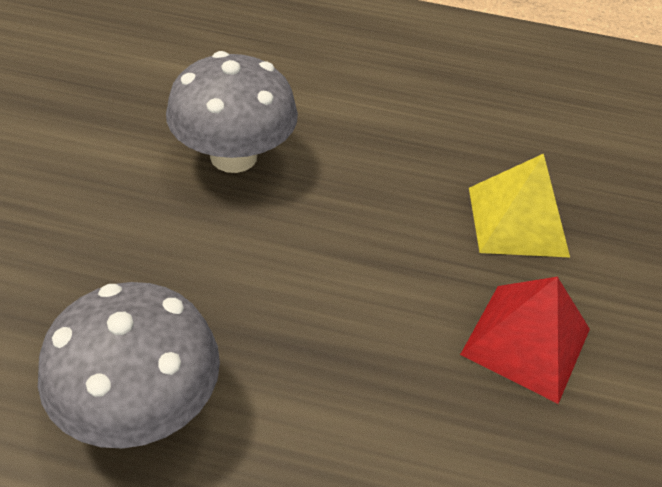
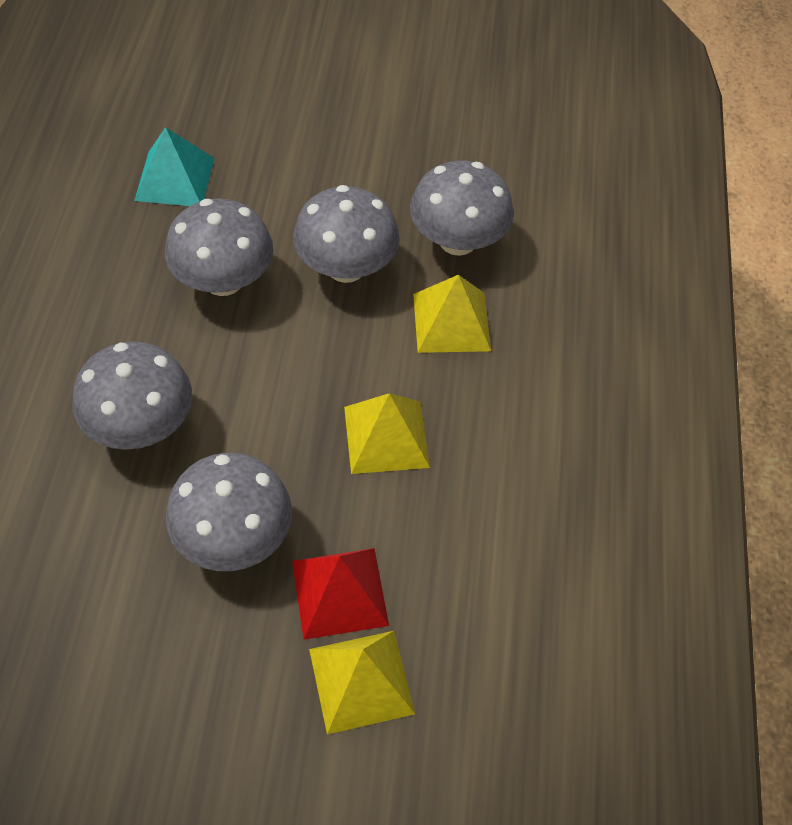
grey mushroom: [38,282,220,449] [166,51,298,173] = 2 -> [72,342,192,450] [165,199,273,296] [166,453,292,571] [293,185,400,283] [410,161,514,256] = 5
turquoise pyramid: none = 0 -> [134,127,214,206] = 1
yellow pyramid: [469,154,570,257] = 1 -> [309,631,415,734] [344,393,430,474] [413,275,491,353] = 3

